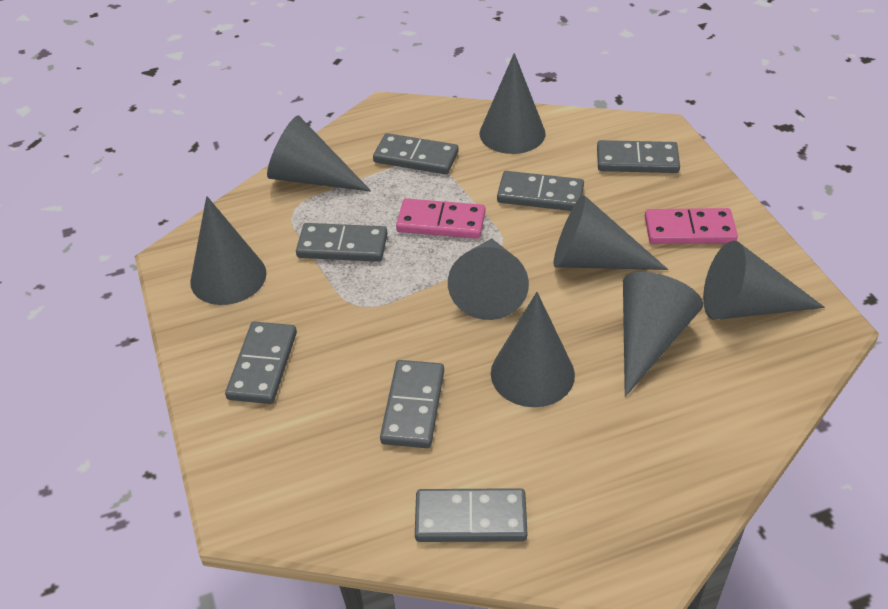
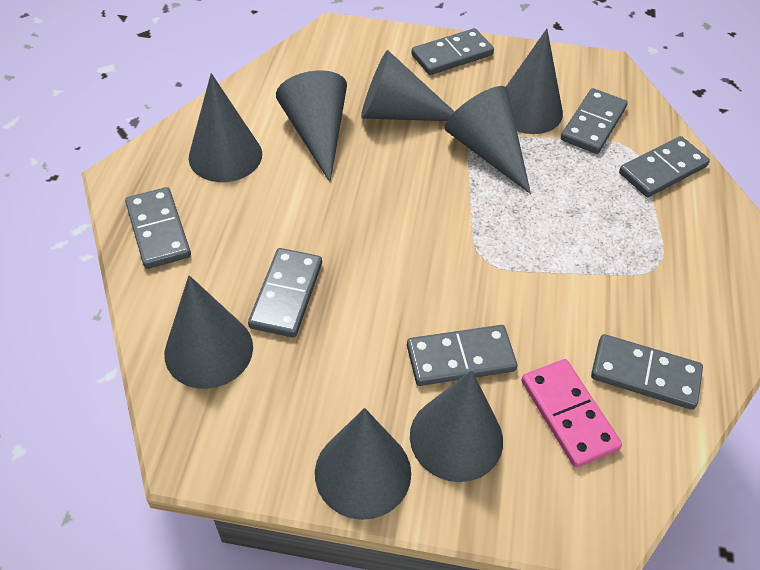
pink domino: [396,198,485,239] [645,208,738,244] = 2 -> [522,359,622,468] = 1

